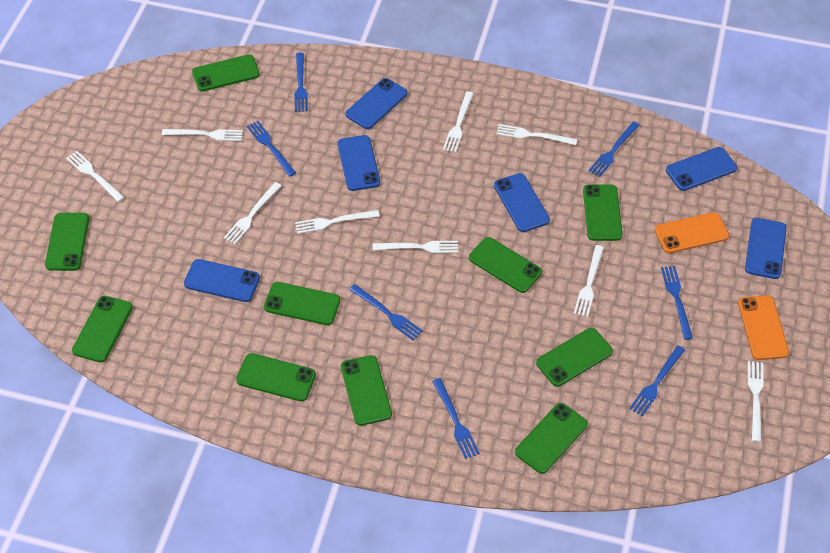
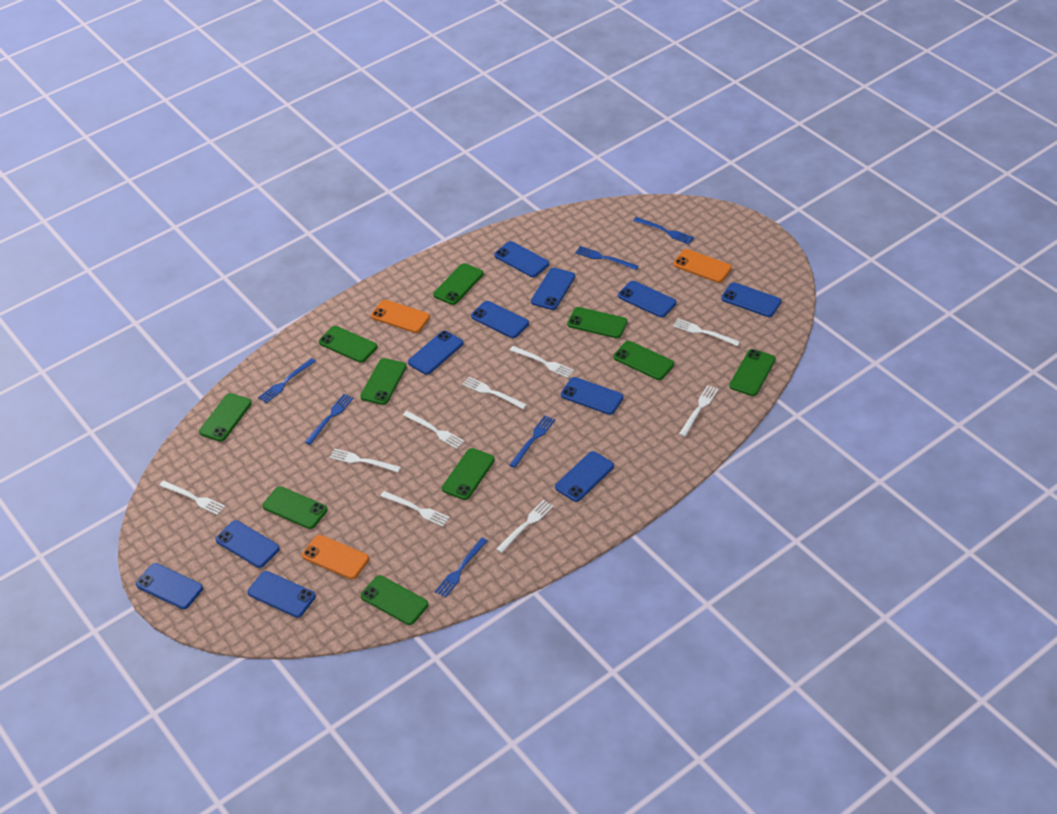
blue fork: [247,121,296,177] [294,53,308,112] [349,284,423,340] [432,378,480,459] [588,121,640,177] [629,345,685,417] [661,266,693,340] = 7 -> [258,358,316,403] [305,394,354,445] [435,538,488,598] [509,415,555,468] [575,246,639,270] [633,217,694,244] = 6
blue phone: [184,259,260,302] [338,135,380,191] [346,78,407,129] [494,173,550,232] [666,147,737,191] [745,218,787,279] = 6 -> [136,563,203,609] [216,520,280,568] [248,571,316,617] [408,331,463,375] [471,301,529,338] [494,241,549,277] [531,268,575,310] [555,451,614,502] [561,377,623,415] [618,281,676,317] [721,282,781,317] = 11
orange phone: [655,212,729,253] [738,295,789,360] = 2 -> [302,535,369,579] [371,300,430,333] [673,249,732,283] = 3

